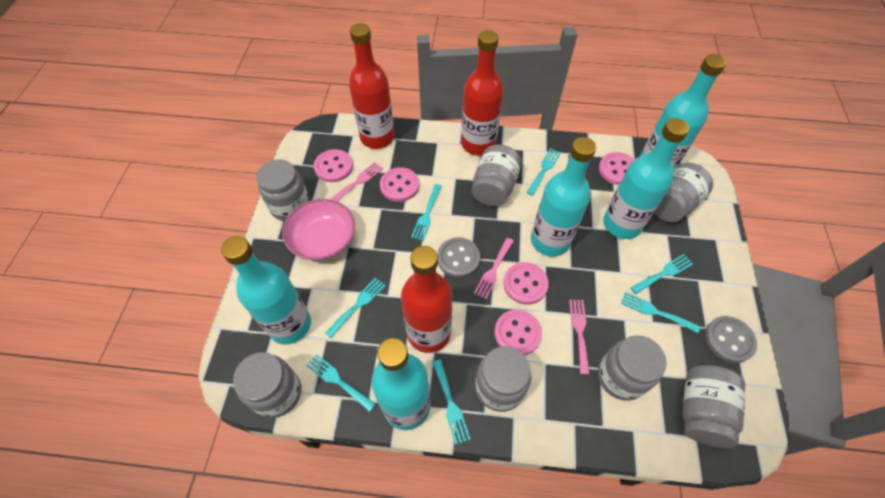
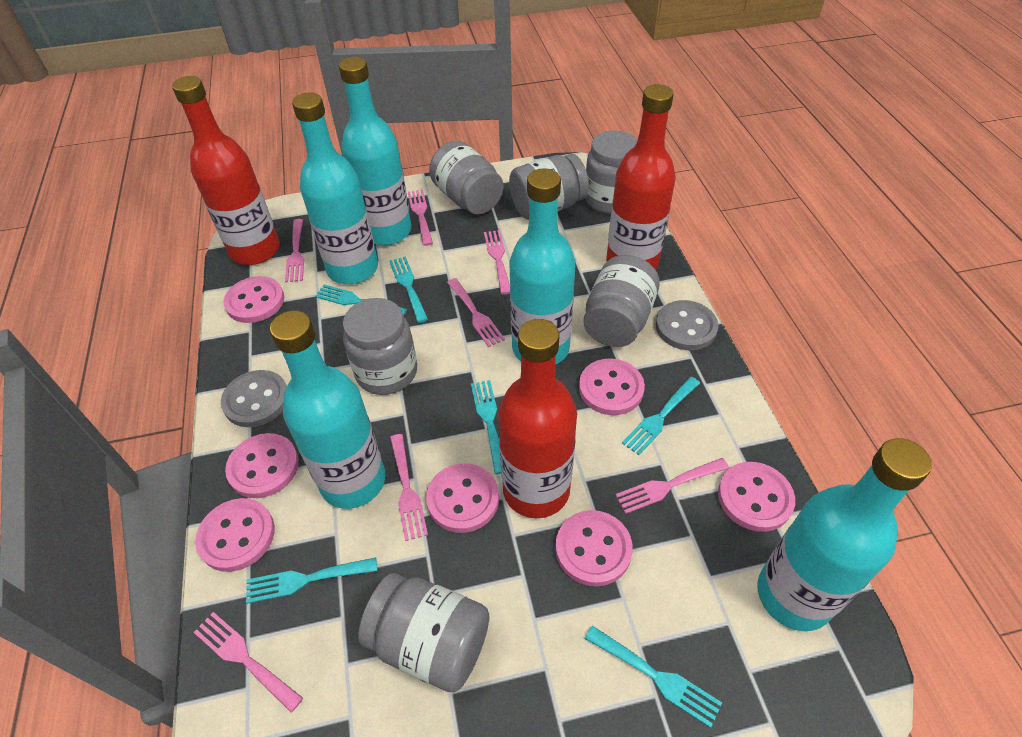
grey jar: [233,352,301,418] [256,159,310,221] [472,144,521,206] [475,346,531,412] [598,335,667,401] [654,163,713,222] [682,365,745,448] = 7 -> [343,298,417,395] [358,573,490,693] [429,141,504,214] [509,154,589,220] [583,255,660,347] [585,131,637,214] = 6
pink bowl: [282,199,355,261] = 1 -> none = 0
pink button: [314,149,353,182] [380,167,419,202] [494,310,542,356] [503,262,549,305] [599,152,635,185] = 5 -> [195,498,275,572] [223,276,284,323] [225,433,299,498] [426,463,499,533] [555,510,633,586] [579,358,645,415] [718,462,795,532] = 7
pink fork: [331,162,383,201] [474,238,514,299] [569,299,589,374] = 3 -> [194,612,303,713] [285,219,304,283] [390,434,428,541] [408,189,433,246] [447,278,505,347] [484,230,510,294] [615,458,729,514] = 7
turquoise fork: [306,354,376,412] [325,278,386,338] [411,184,442,241] [432,359,470,445] [526,148,561,196] [621,292,700,333] [631,254,693,294] = 7 -> [246,558,377,604] [315,285,407,316] [389,256,428,323] [471,380,501,474] [585,626,722,728] [622,377,700,455] = 6

